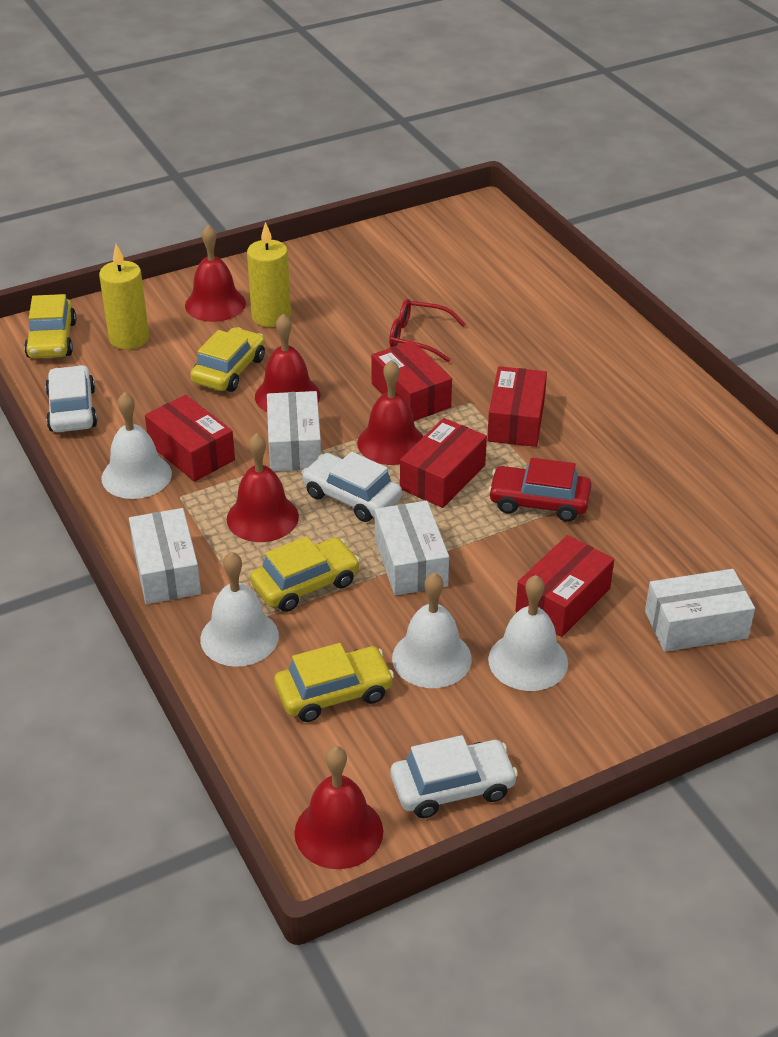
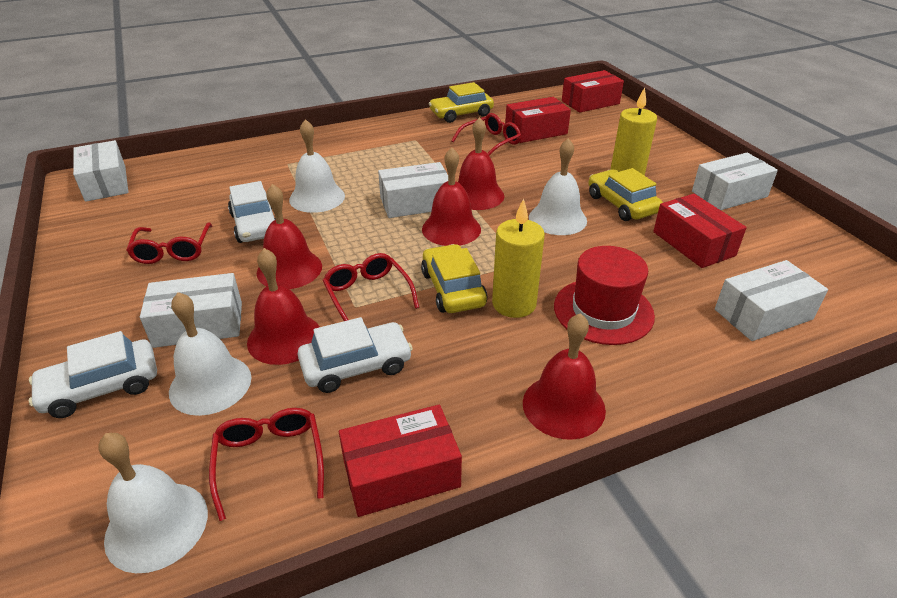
red box: [145,395,235,482] [371,340,452,421] [400,418,487,508] [487,366,547,447] [515,535,614,637] = 5 -> [339,405,462,517] [505,97,571,143] [562,70,624,113] [653,194,747,268] = 4
red car: [488,458,591,522] = 1 -> none = 0
red glasses: [389,299,466,362] = 1 -> [126,222,212,264] [209,408,324,521] [322,253,419,321] [451,113,521,156] = 4
red hat: none = 0 -> [554,246,655,345] = 1
white box: [129,508,201,604] [267,391,321,471] [375,501,449,595] [645,569,755,652] = 4 -> [73,140,129,202] [140,273,242,348] [378,162,448,218] [692,153,778,210] [715,260,828,341] = 5
yellow car: [24,294,76,358] [190,327,265,392] [250,536,360,612] [274,643,394,722] = 4 -> [421,244,487,313] [429,82,494,123] [588,168,663,221] = 3

